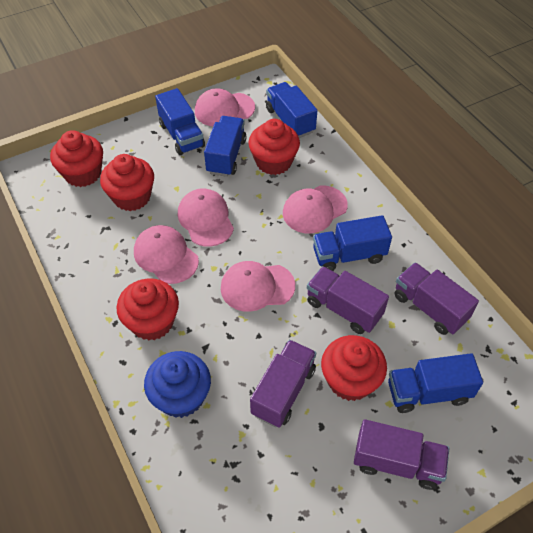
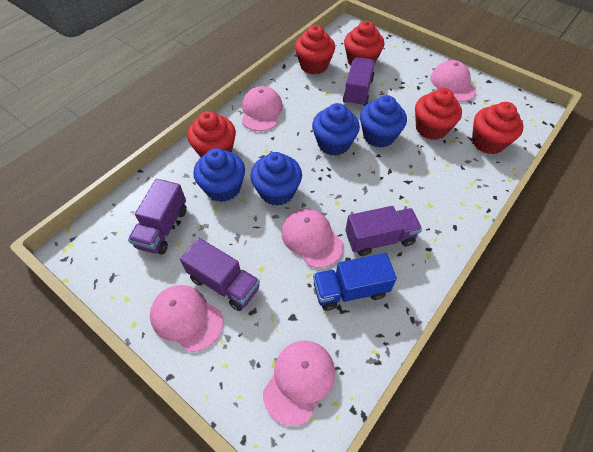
blue cupcake: [144,351,211,418] = 1 -> [193,148,245,202] [250,152,302,206] [312,103,360,156] [360,95,407,148] = 4
blue truck: [155,88,205,155] [204,116,246,177] [266,82,317,138] [313,215,392,271] [388,353,483,413] = 5 -> [313,253,397,311] = 1

